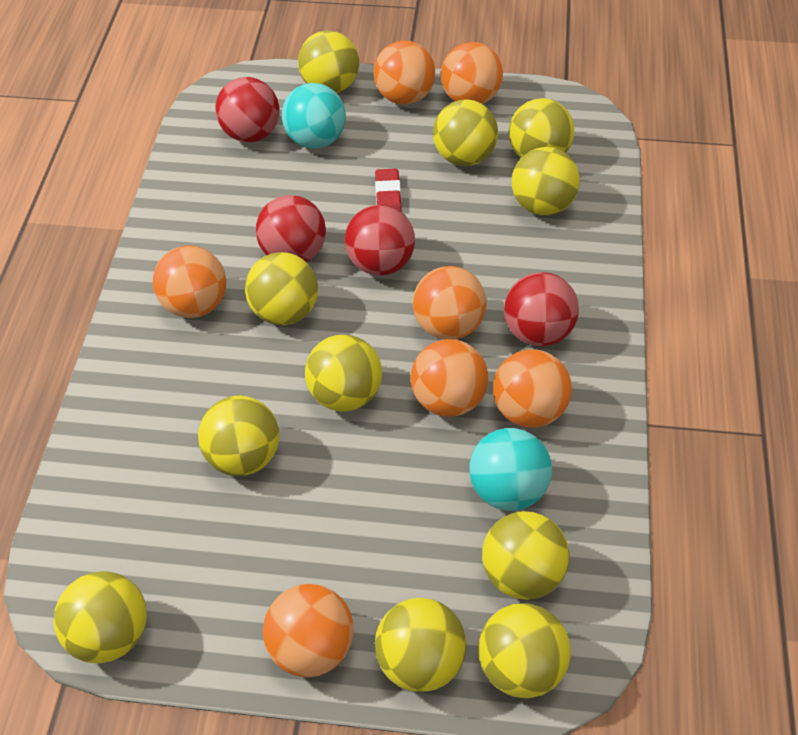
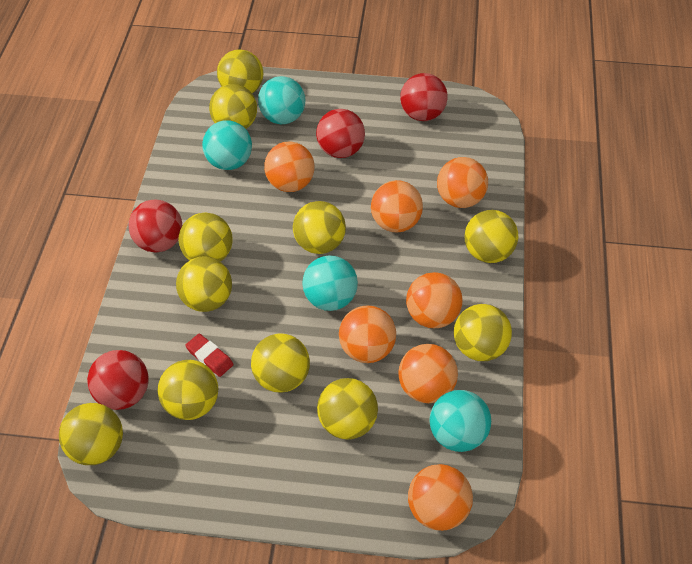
turquoise ball: [282,83,346,149] [469,428,552,511] = 2 -> [202,120,252,170] [258,76,306,124] [302,255,358,311] [429,390,491,452] = 4

